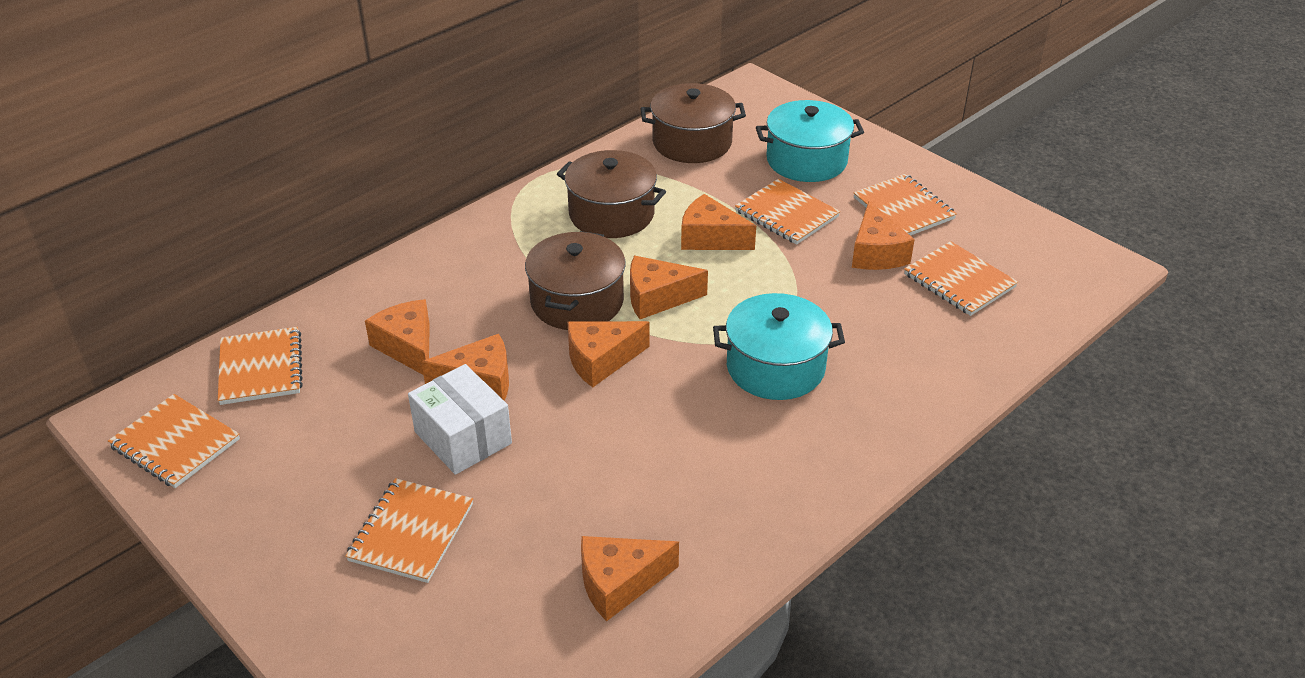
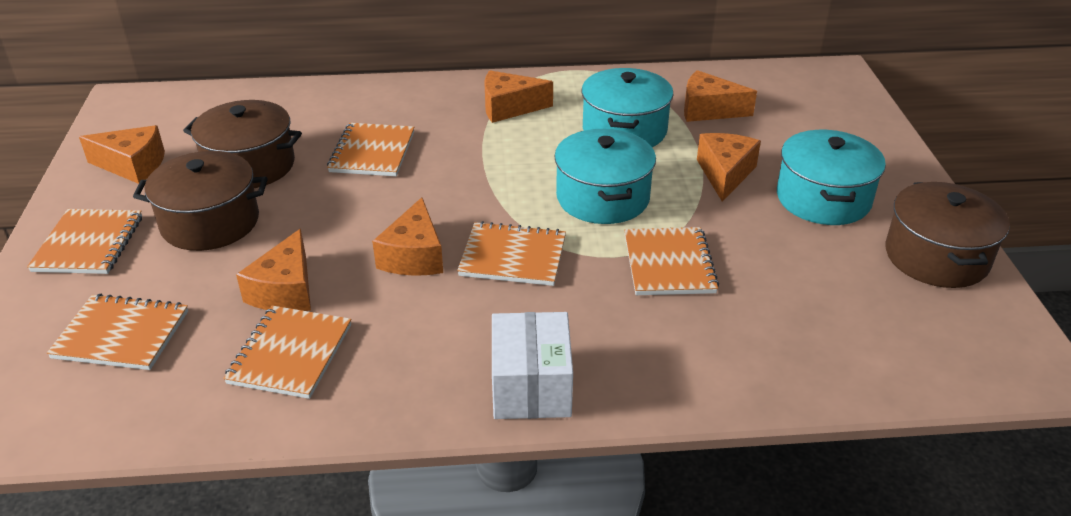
orange cheese: [365,299,430,375] [421,334,509,401] [568,321,650,387] [581,536,679,621] [630,256,708,319] [681,194,756,250] [852,201,915,270] = 7 -> [79,125,165,184] [236,229,311,311] [372,197,443,276] [484,70,553,123] [684,70,757,122] [697,133,761,202] = 6
turquoise pot: [713,293,845,400] [756,100,864,182] = 2 -> [554,129,656,224] [582,68,673,147] [777,130,886,225] = 3

